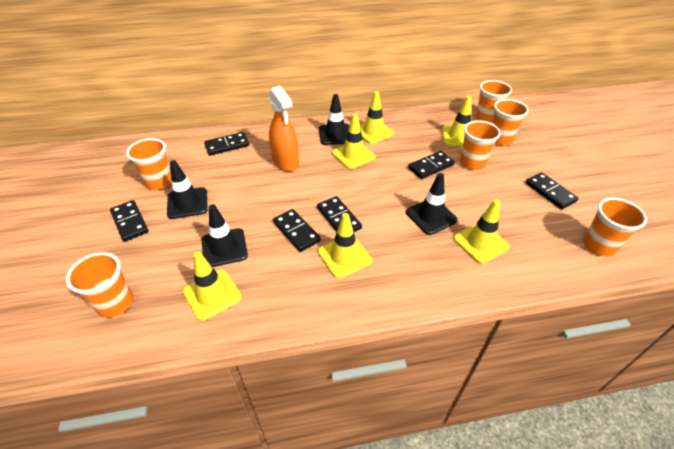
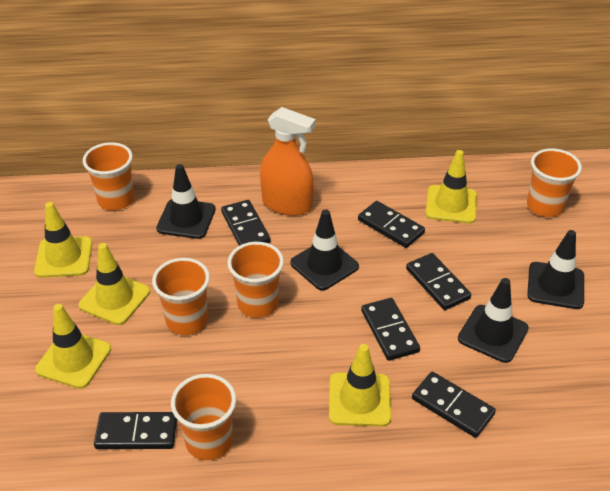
orange cup: [66,252,133,318] [126,138,171,190] [460,120,501,170] [475,80,512,123] [492,99,529,146] [583,198,647,256] = 6 -> [83,142,134,210] [152,258,210,335] [171,374,236,460] [227,242,284,318] [527,148,582,217] = 5
yellow traffic cone: [183,252,242,321] [318,213,372,279] [332,114,376,169] [360,91,394,144] [442,96,471,147] [453,199,510,264] = 6 -> [34,202,92,278] [35,304,111,389] [79,243,150,325] [329,344,391,427] [425,150,477,224] = 5

